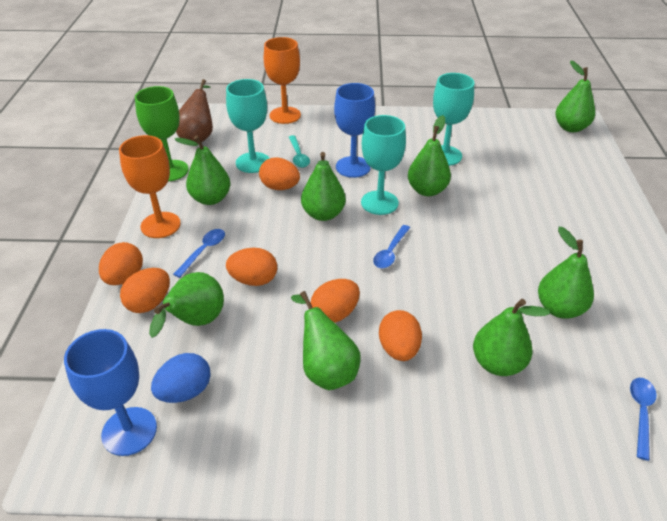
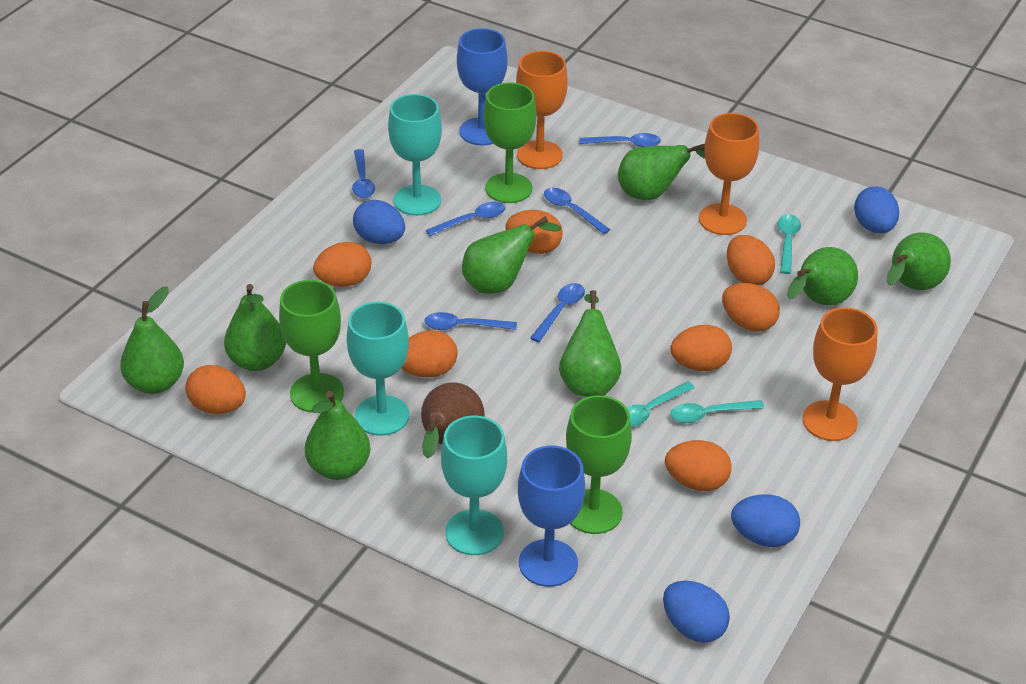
blue egg: [151,353,211,403] = 1 -> [353,200,405,244] [663,581,730,643] [731,494,800,547] [854,187,899,233] = 4
blue spoon: [173,229,225,278] [373,225,410,268] [630,378,657,461] = 3 -> [352,149,375,198] [424,312,517,330] [426,202,506,236] [530,283,585,342] [544,188,611,234] [579,133,661,147] = 6
green goblet: [135,86,189,181] = 1 -> [279,280,344,413] [483,82,536,203] [566,395,632,534] = 3
orange egg: [99,242,143,285] [120,268,170,313] [226,248,277,286] [259,157,300,190] [311,279,360,323] [379,310,422,361] = 6 -> [185,365,246,414] [313,242,371,287] [401,330,458,377] [505,210,563,254] [665,440,732,491] [670,325,732,371] [722,283,780,331] [727,235,775,285] = 8
orange goblet: [119,135,181,238] [264,37,301,124] = 2 -> [516,51,568,169] [699,113,759,235] [803,307,878,441] = 3
turquoise spoon: [289,135,310,168] = 1 -> [626,381,695,427] [670,400,764,423] [778,214,801,274] = 3

